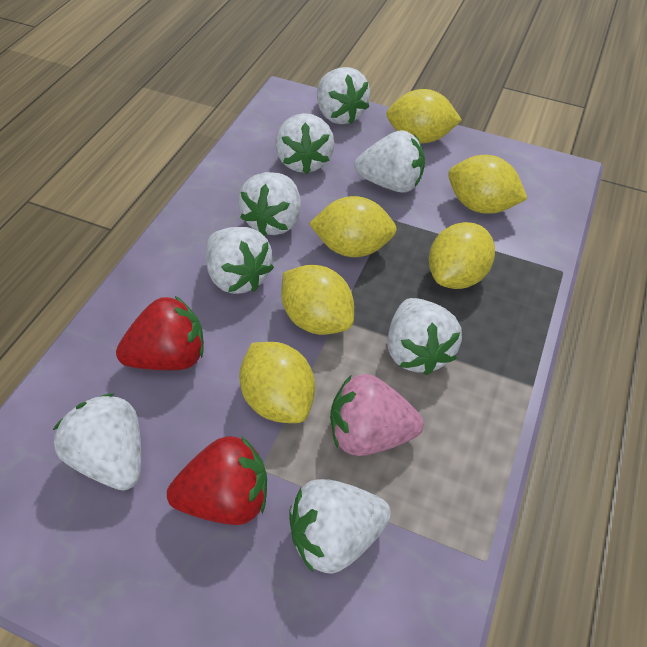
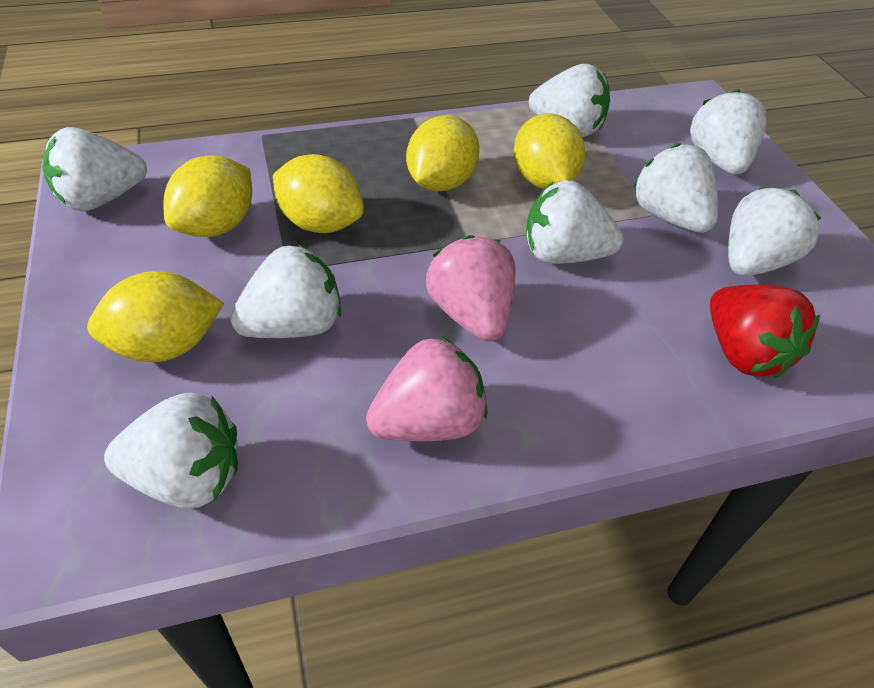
pink strawberry: [330,374,424,456] = 1 -> [366,336,488,441] [426,235,516,342] = 2
red strawberry: [116,296,204,370] [167,436,267,525] = 2 -> [710,285,820,378] = 1
yellow lemon: [239,342,315,423] [281,265,354,335] [309,196,397,257] [386,89,462,143] [429,222,495,289] [448,155,528,214] = 6 -> [87,271,224,362] [163,156,252,237] [273,154,364,233] [406,115,480,191] [514,113,585,189] = 5

